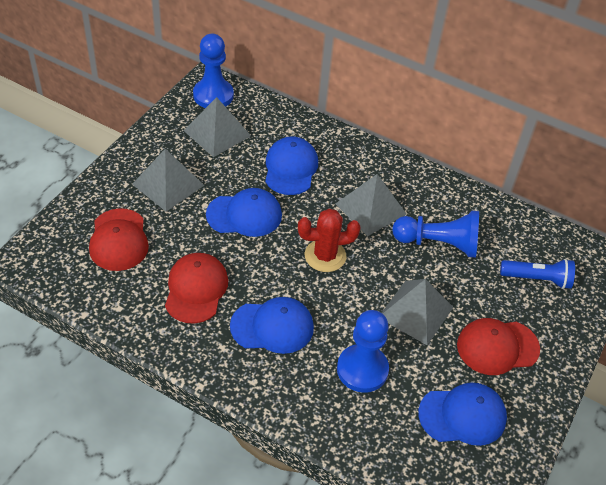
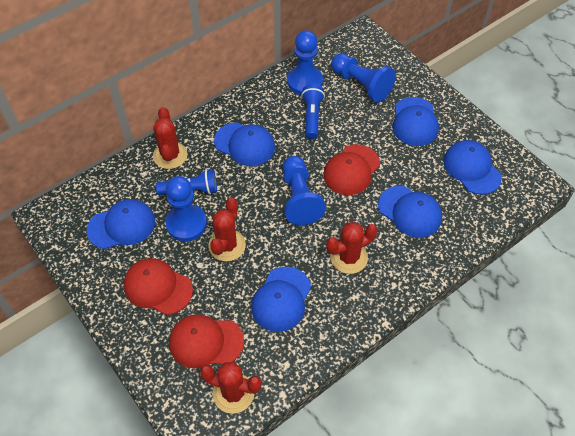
blue cap: [206,188,282,237] [230,297,314,354] [265,136,318,195] [418,383,507,446] = 4 -> [87,199,155,249] [214,122,275,166] [251,267,311,332] [378,186,442,238] [392,97,439,146] [443,140,502,195] = 6
blue flashlight: [500,259,575,289] = 1 -> [156,169,217,195] [301,84,325,139] = 2
blue pawn: [193,34,234,108] [337,310,389,393] [392,211,479,258] = 3 -> [165,176,207,241] [283,156,326,225] [287,30,323,95] [331,53,396,103] = 4
grey pyramid: [132,149,204,211] [184,97,251,157] [335,174,406,236] [382,279,453,345] = 4 -> none = 0
red cactus: [298,209,361,272] = 1 -> [153,107,187,169] [200,362,262,414] [209,198,246,261] [326,222,378,274] = 4

